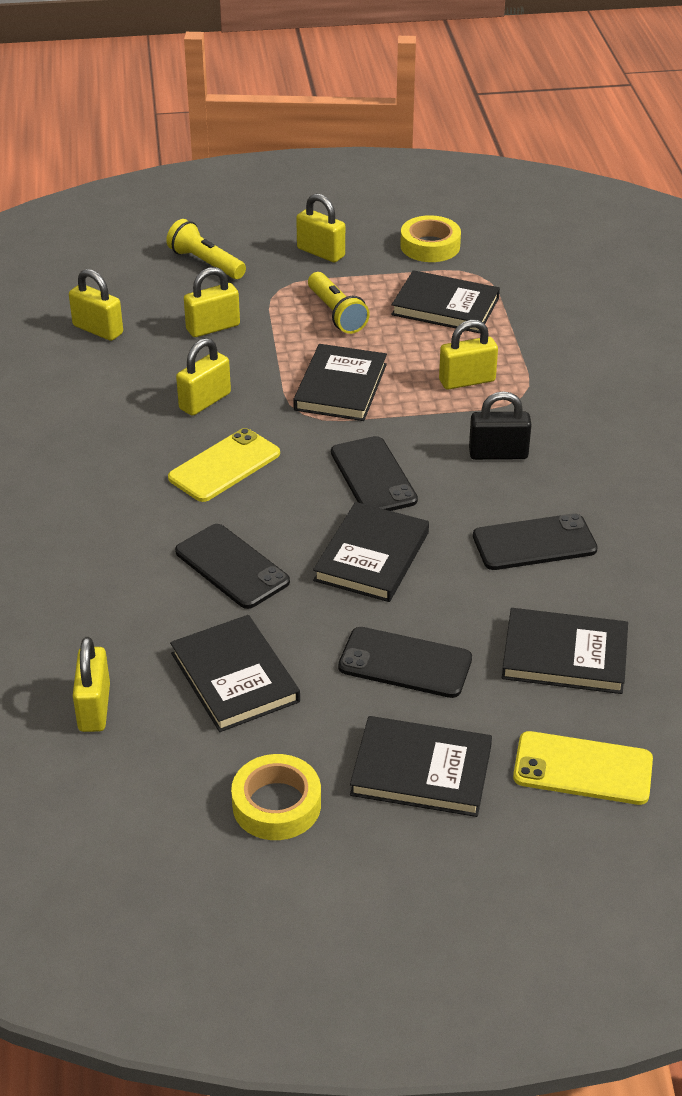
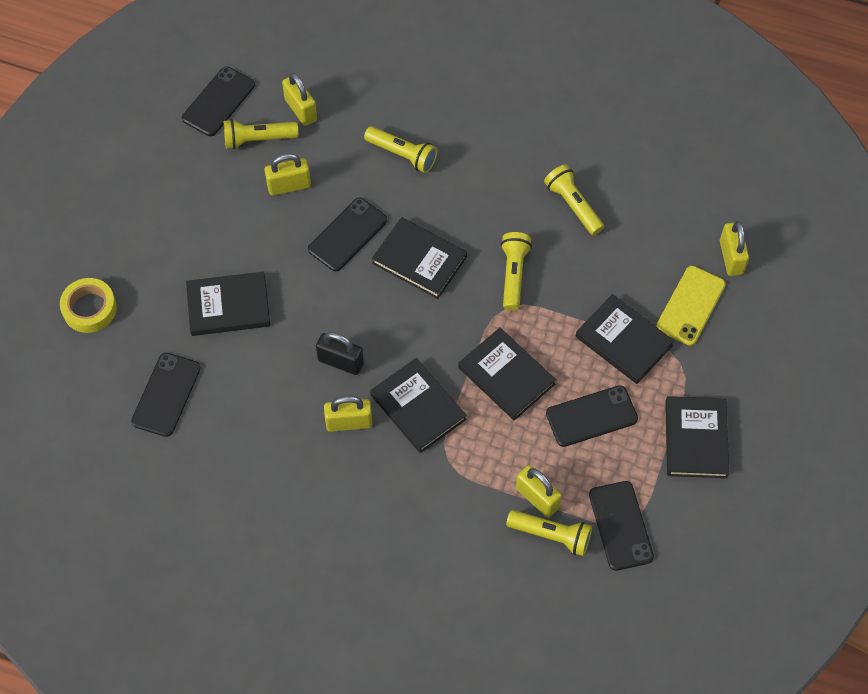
black phone: [175,524,290,609] [331,436,418,511] [338,627,472,698] [473,513,598,570] = 4 -> [131,353,201,437] [182,66,255,136] [308,198,387,272] [546,385,638,447] [589,481,654,571] = 5
yellow flashlight: [166,219,246,279] [308,272,370,334] = 2 -> [224,119,299,149] [364,126,438,173] [501,232,532,311] [506,510,592,556] [544,165,604,235] = 5
yellow padlock: [69,269,123,341] [73,637,110,732] [176,338,231,416] [184,267,240,337] [296,194,345,262] [439,320,498,390] = 6 -> [265,153,311,196] [282,73,317,126] [324,396,372,432] [516,465,562,518] [720,221,749,276] = 5
yellow phone: [168,428,280,502] [513,731,653,805] = 2 -> [656,266,726,346] = 1
yellow tape: [231,754,321,840] [400,215,461,262] = 2 -> [60,278,117,333] = 1

